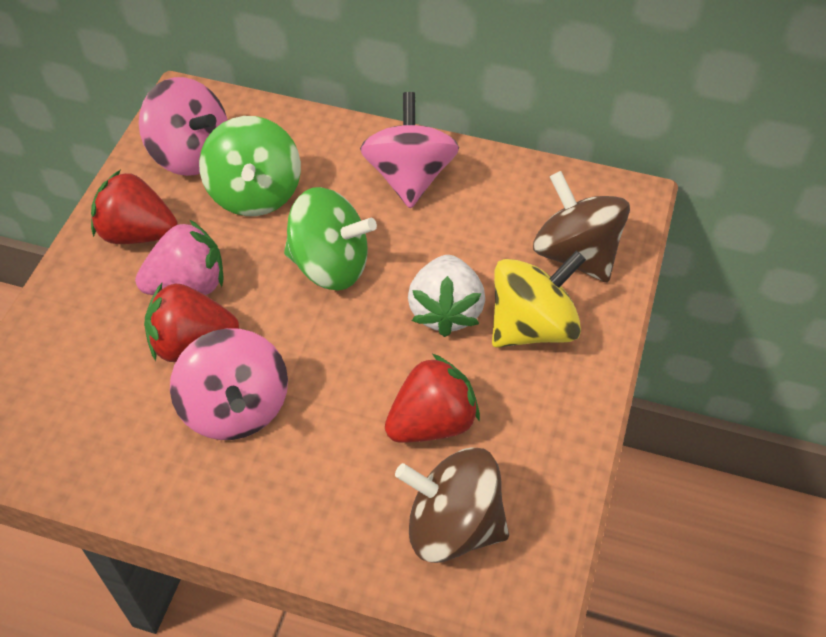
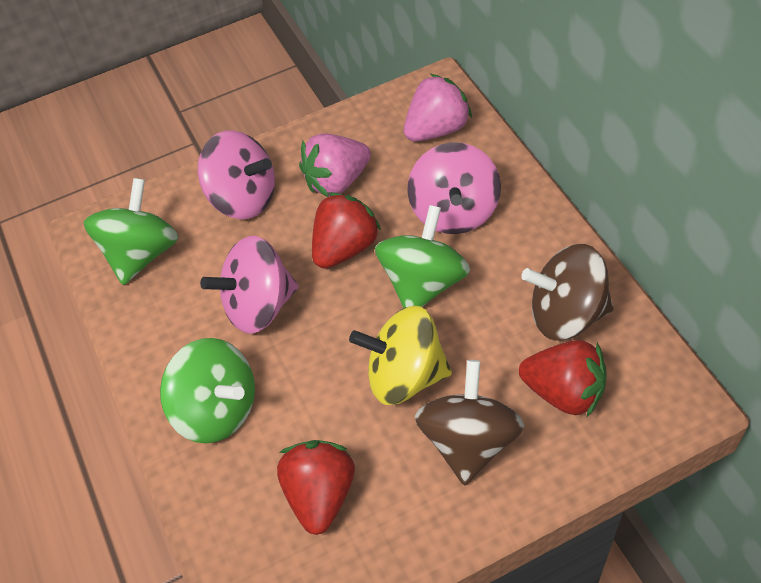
green spinning top: [199,116,301,216] [284,187,377,291] = 2 -> [83,178,179,285] [160,338,255,443] [375,205,470,308] = 3
pink strawberry: [135,219,223,295] = 1 -> [299,133,371,197] [404,74,472,141] = 2
white strawberry: [408,255,485,337] = 1 -> none = 0

